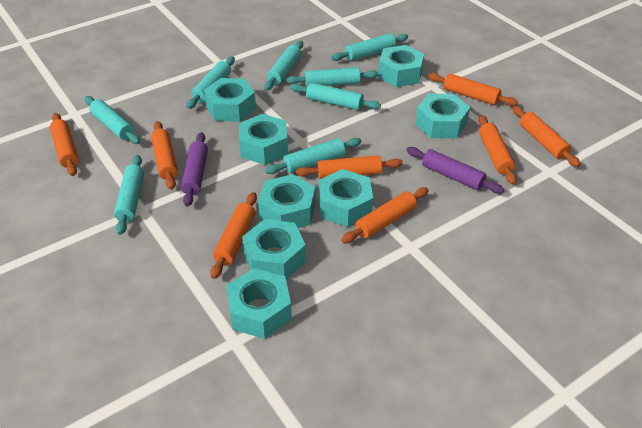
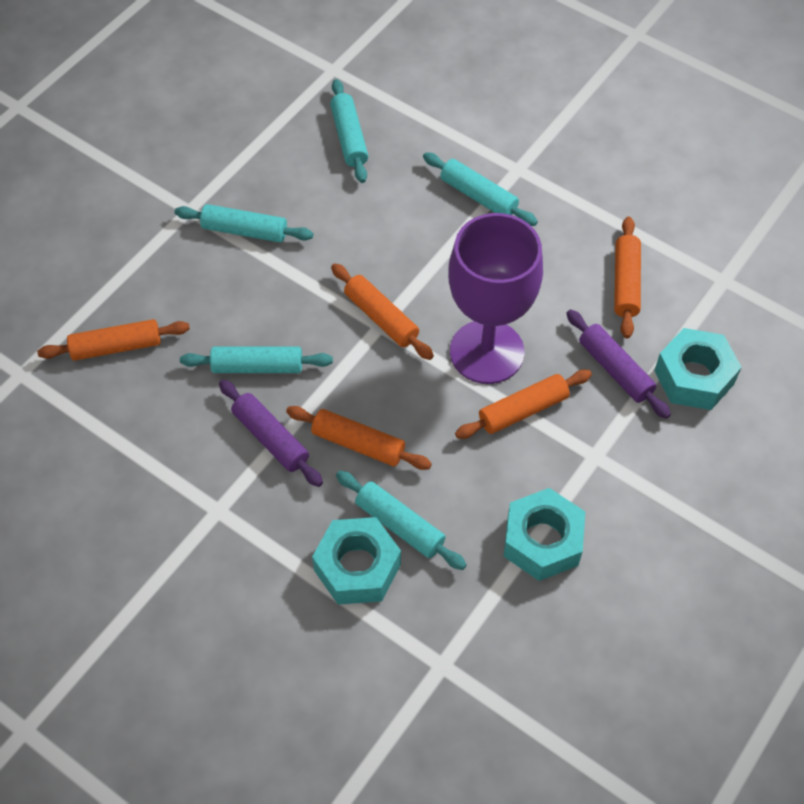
orange rolling pin: [50,113,79,176] [151,121,178,190] [210,192,257,279] [296,155,403,179] [341,187,429,244] [428,73,518,106] [478,115,517,185] [512,106,581,167] = 8 -> [37,319,190,361] [286,406,432,470] [331,263,434,360] [455,369,592,439] [614,217,641,338] = 5
purple goblet: none = 0 -> [448,213,543,384] = 1
turquoise nut: [204,78,256,122] [226,268,292,339] [239,114,288,165] [242,219,306,279] [258,174,316,228] [319,169,373,227] [378,45,424,87] [415,94,470,138] = 8 -> [312,517,401,605] [504,488,585,581] [654,328,742,410] = 3
turquoise rolling pin: [85,96,140,144] [114,155,144,235] [186,56,235,109] [264,41,303,91] [265,138,361,174] [287,67,379,87] [290,83,381,110] [331,33,408,61] = 8 -> [175,204,313,243] [180,347,333,373] [330,79,368,183] [336,471,467,570] [423,152,538,226] = 5

